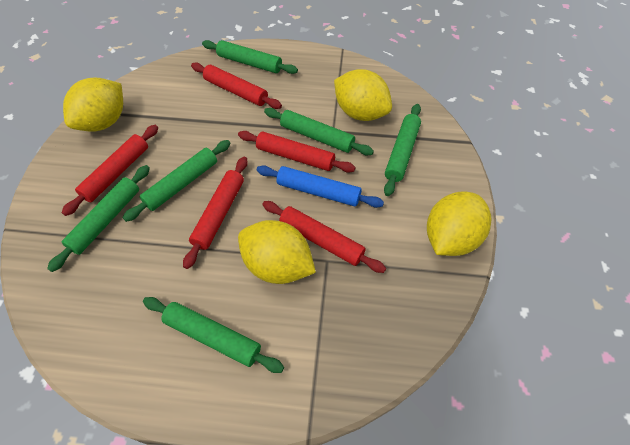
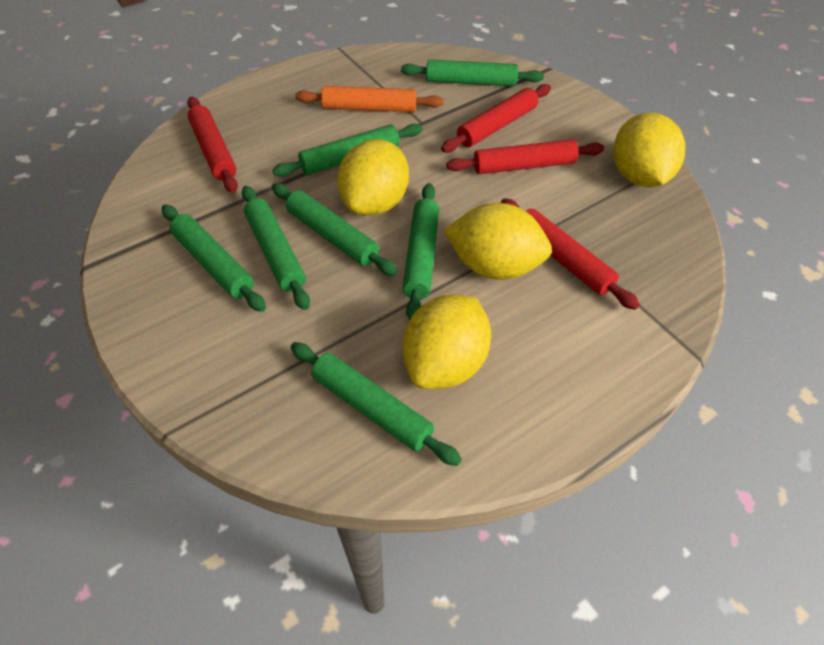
blue rolling pin: [257,165,384,208] = 1 -> none = 0
green rolling pin: [47,165,150,272] [123,140,231,222] [143,297,284,373] [202,40,298,74] [264,108,374,155] [384,104,421,196] = 6 -> [162,205,266,312] [242,186,310,310] [272,183,397,276] [273,124,423,177] [291,342,462,466] [401,59,544,86] [403,183,439,320] = 7
orange rolling pin: none = 0 -> [295,86,443,112] = 1
red rolling pin: [62,125,158,216] [183,157,248,269] [191,63,282,109] [238,131,356,173] [262,201,386,273] = 5 -> [187,97,238,193] [441,84,551,153] [446,139,604,174] [501,198,640,310] = 4

